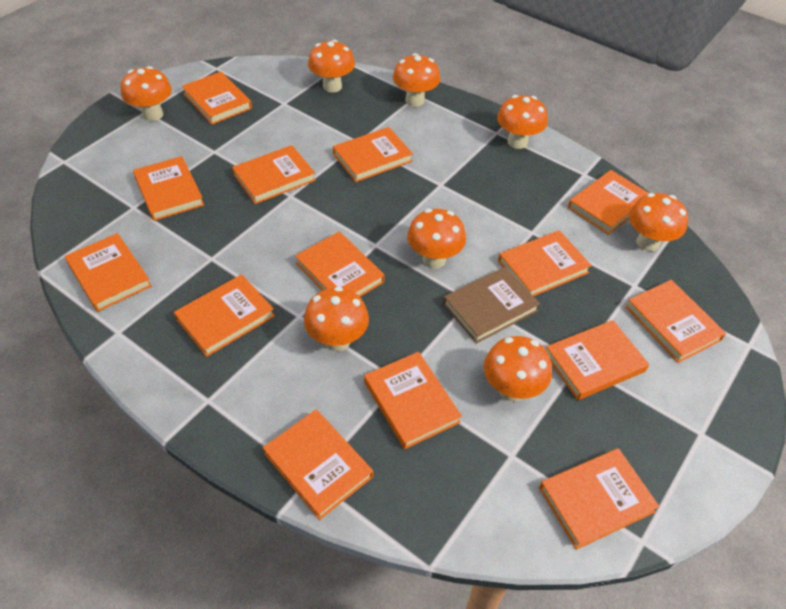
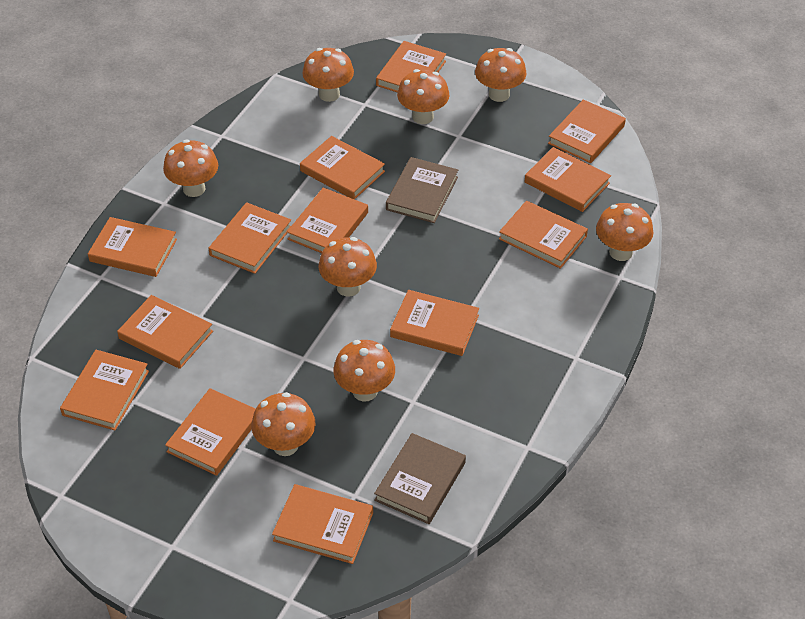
brown book: [443,267,540,343] = 1 -> [374,433,466,524] [386,157,458,223] = 2
orange book: [65,233,152,312] [133,156,204,221] [174,274,275,357] [182,72,252,125] [232,145,316,204] [263,409,373,520] [295,232,385,297] [333,127,413,182] [364,352,462,449] [498,230,592,296] [539,448,660,550] [546,320,649,400] [568,170,649,235] [625,280,726,363] = 14 -> [60,350,149,430] [88,217,177,277] [117,295,213,369] [165,388,256,476] [209,202,291,274] [272,484,373,564] [287,187,368,253] [300,136,385,199] [376,41,446,93] [390,290,479,356] [499,201,588,269] [525,147,611,212] [548,99,626,163] = 13

